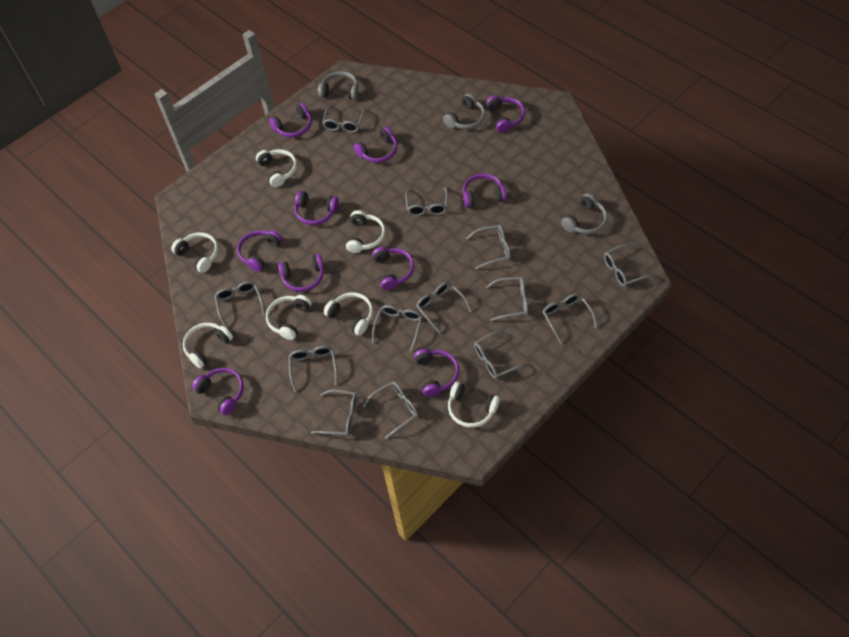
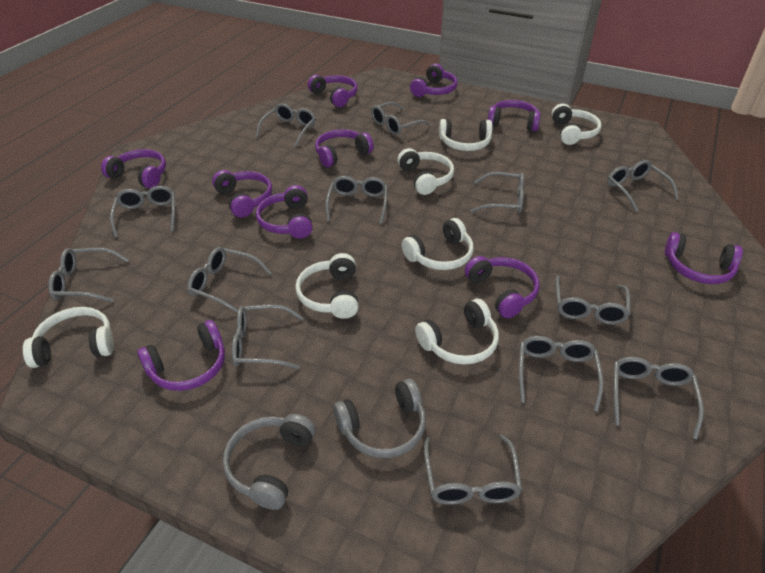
grey headphones: [318,71,358,100] [443,93,485,129] [561,193,607,234] = 3 -> [223,414,316,510] [333,379,426,458] = 2

